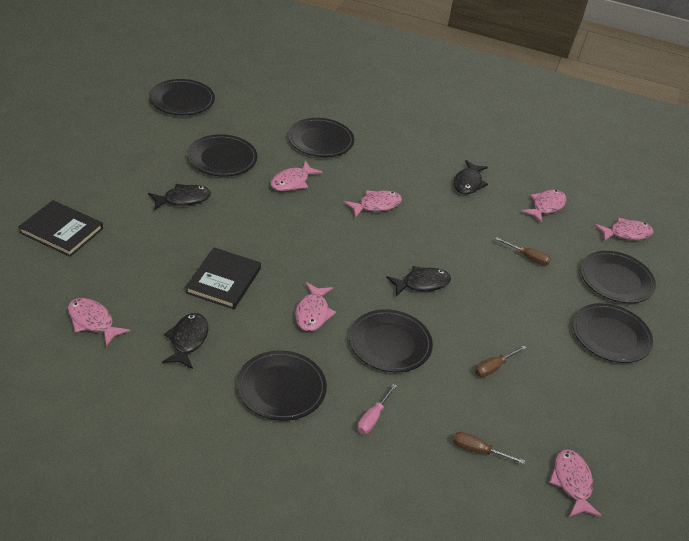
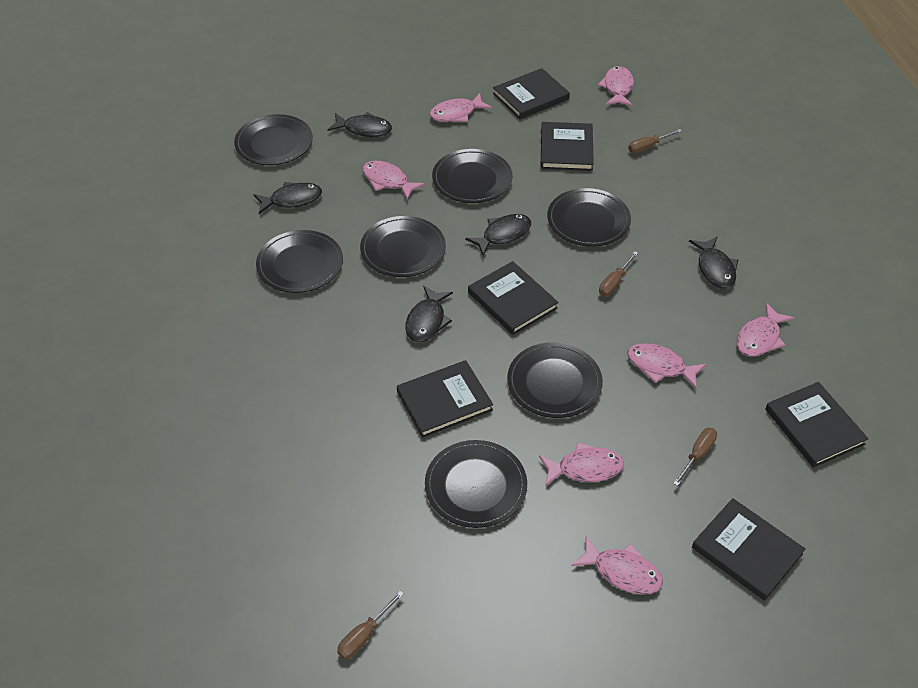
black book: [18,200,103,257] [185,247,261,309] = 2 -> [397,360,493,438] [468,261,558,335] [493,68,570,119] [541,122,594,171] [692,498,805,601] [765,382,868,468] = 6
black fish: [148,184,211,210] [162,313,208,369] [386,266,451,296] [454,160,488,194] = 4 -> [253,182,322,214] [328,112,392,137] [405,286,453,342] [465,214,531,256] [689,237,738,289] = 5
brown screwdriver: [453,432,525,464] [475,345,526,377] [495,237,551,265] = 3 -> [337,591,404,659] [599,251,638,296] [628,129,682,153] [673,428,717,486] = 4
pink screwdriver: [357,384,397,434] = 1 -> none = 0

